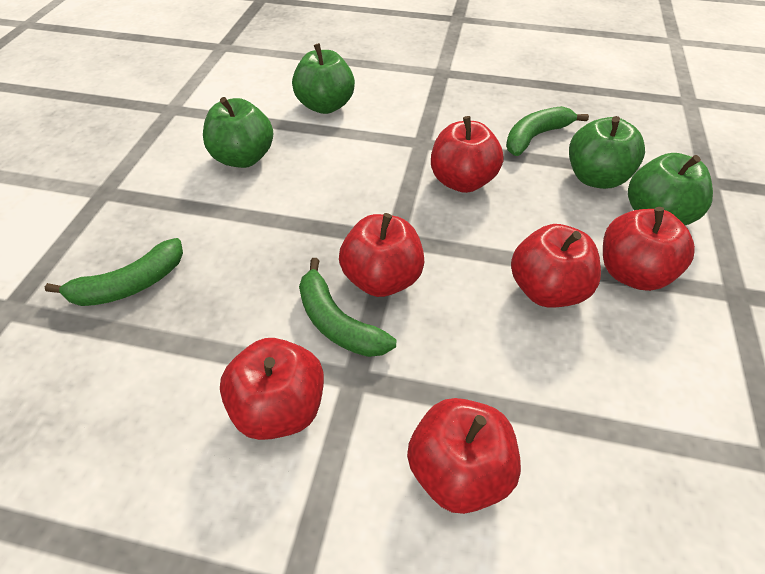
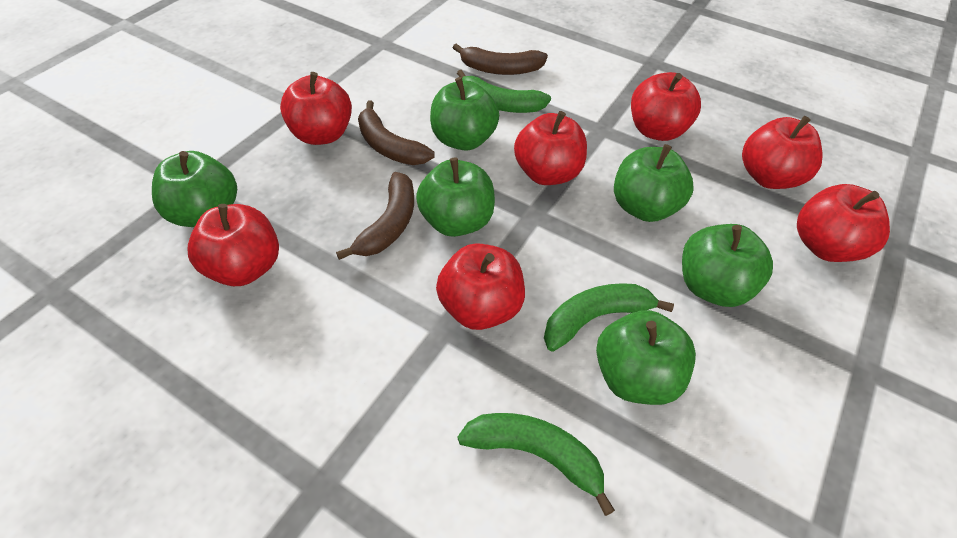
brown banana: none = 0 -> [336,172,414,260] [358,100,435,165] [453,44,548,75] = 3
green apple: [203,97,273,168] [292,43,355,114] [569,116,645,189] [628,153,713,226] = 4 -> [152,151,237,227] [416,157,495,237] [430,77,499,151] [596,310,696,405] [614,144,694,222] [682,224,773,307] = 6
red apple: [220,338,324,440] [339,213,424,297] [407,398,521,514] [431,116,504,193] [511,224,601,308] [603,207,695,291] = 6 -> [187,204,279,286] [280,72,352,145] [436,243,525,330] [514,111,587,185] [631,72,701,141] [742,116,823,189] [797,184,890,262] = 7

